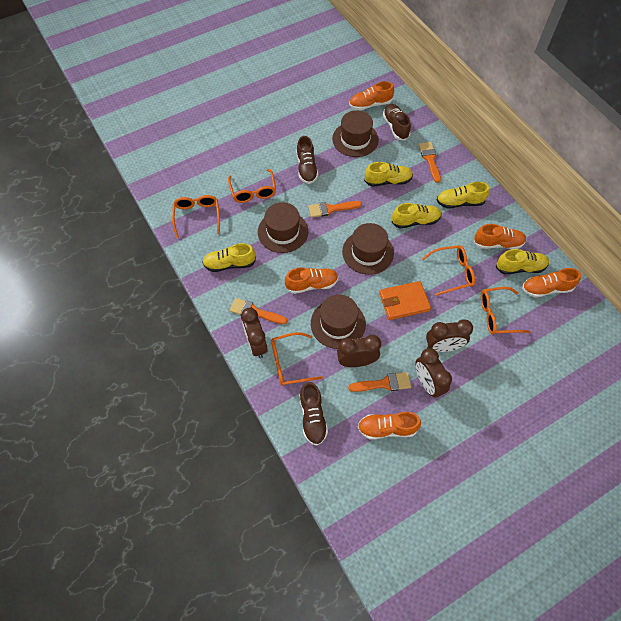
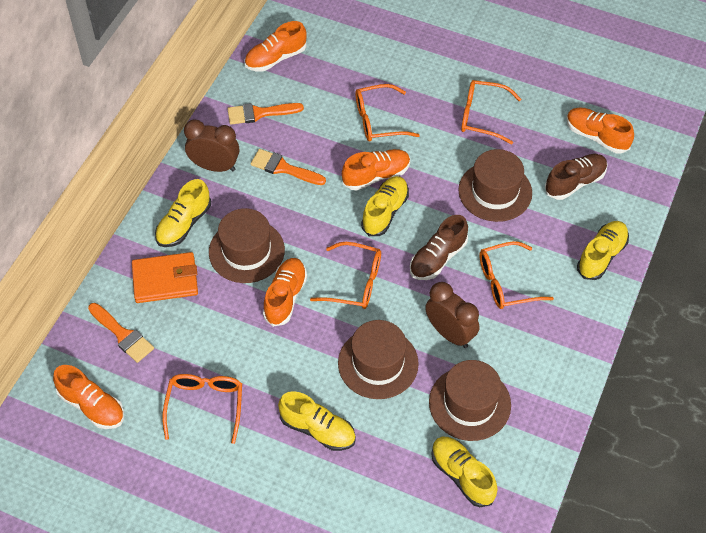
brown clock: [241,308,268,358] [337,335,381,367] [415,348,452,398] [426,319,473,352] = 4 -> [184,119,239,172] [425,282,479,348] = 2
brown shoe: [296,136,318,184] [299,382,328,446] [383,104,411,141] = 3 -> [410,215,468,280] [545,154,608,200] = 2
orange brush: [230,298,287,324] [308,201,362,218] [348,372,411,392] [418,142,441,183] = 4 -> [88,303,154,363] [228,103,304,125] [250,149,326,185] = 3

